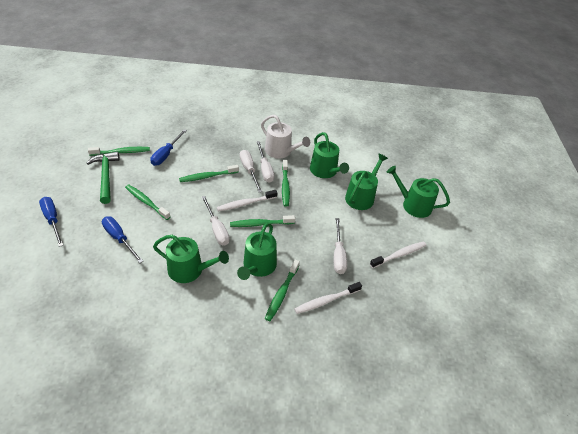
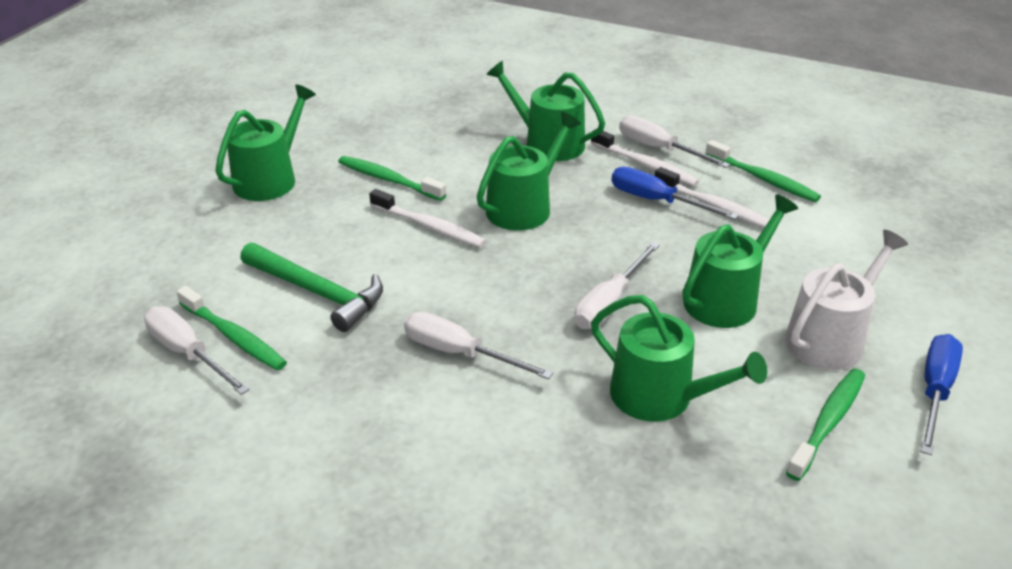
blue screwdriver: [39,197,63,247] [102,216,143,263] [150,129,187,166] = 3 -> [611,166,739,220] [920,334,963,455] = 2
green toothbrush: [88,147,150,156] [125,185,170,220] [179,165,239,182] [230,215,295,227] [265,260,300,321] [282,160,290,207] = 6 -> [176,286,287,371] [338,156,446,201] [706,140,821,202] [786,368,865,481] = 4

